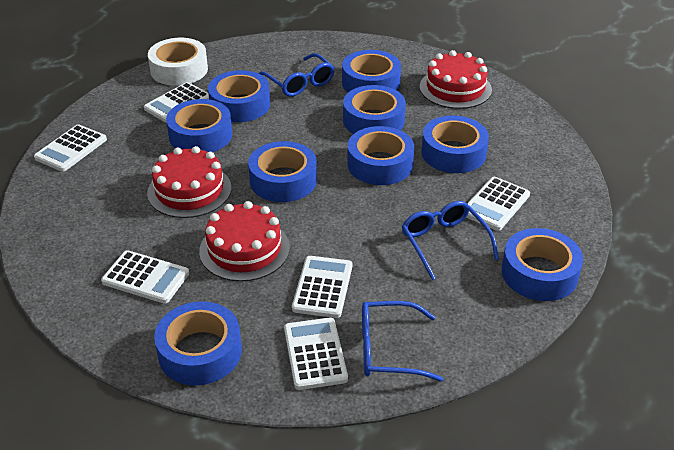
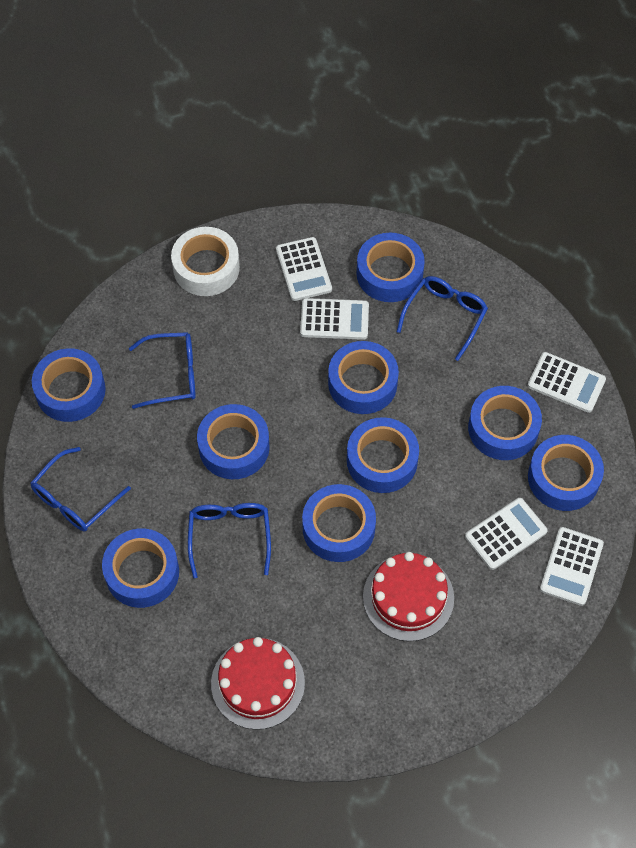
blue glasses: [258,53,335,97] [362,301,443,382] [401,201,499,280] = 3 -> [31,447,131,531] [129,332,196,409] [188,503,271,578] [397,276,488,361] = 4
red cake: [147,146,231,218] [199,201,290,282] [420,50,492,109] = 3 -> [211,637,305,730] [363,552,454,641] = 2
white calculator: [34,124,107,172] [101,250,189,304] [144,82,209,123] [284,318,348,390] [292,256,352,318] [466,177,530,231] = 6 -> [276,237,332,301] [300,298,369,340] [465,498,548,570] [528,352,606,413] [540,527,604,606] = 5

